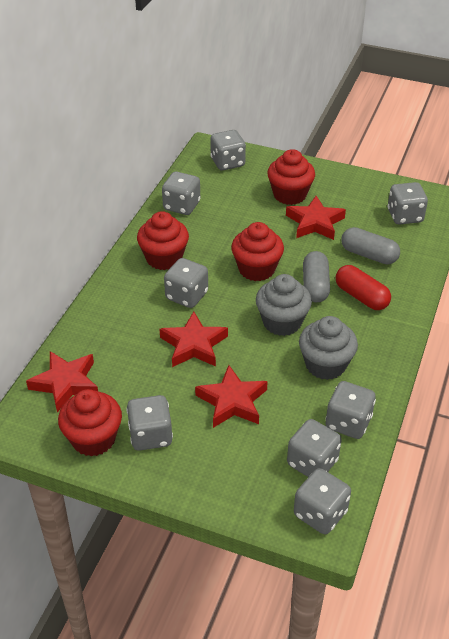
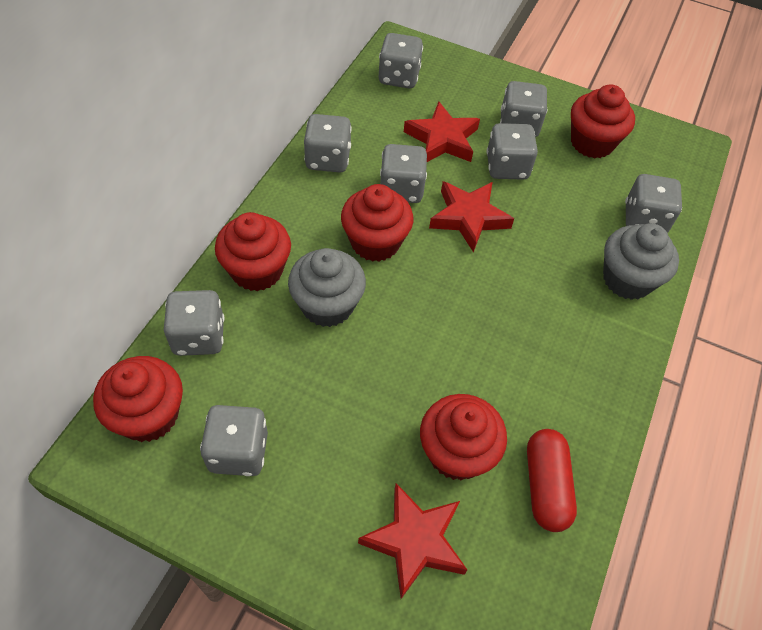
grey capsule: [303,251,330,302] [341,227,400,264] = 2 -> none = 0
red cupcake: [58,389,122,457] [137,211,189,270] [231,222,284,281] [267,149,315,205] = 4 -> [93,356,183,442] [215,212,291,291] [341,184,413,262] [420,394,507,480] [571,84,635,158] = 5
red star: [26,351,98,412] [159,311,228,367] [195,365,268,428] [286,196,346,240] = 4 -> [358,483,467,599] [404,101,480,162] [429,181,514,252] = 3

